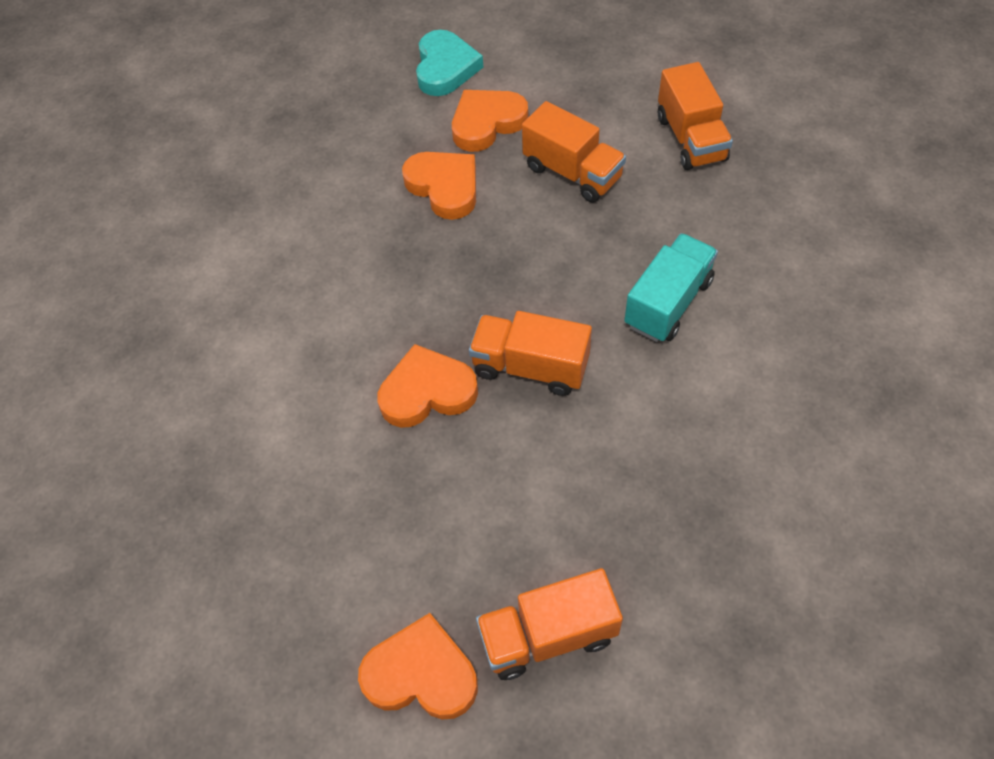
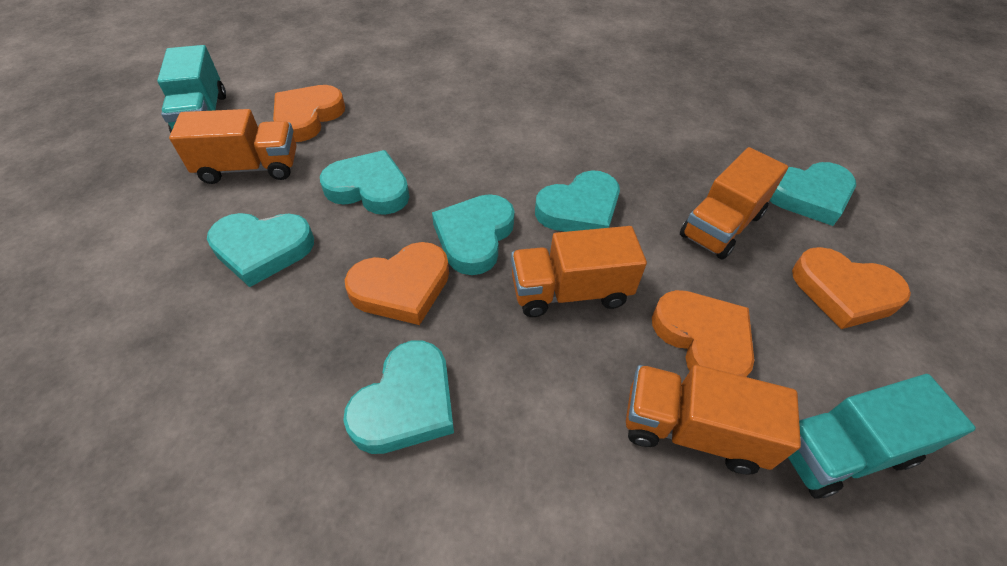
turquoise heart: [416,30,483,96] = 1 -> [207,213,314,287] [320,150,409,215] [343,341,454,454] [432,194,515,275] [535,170,620,232] [770,162,856,226] = 6
turquoise truck: [624,233,718,342] = 1 -> [157,45,226,133] [788,374,976,499] = 2

